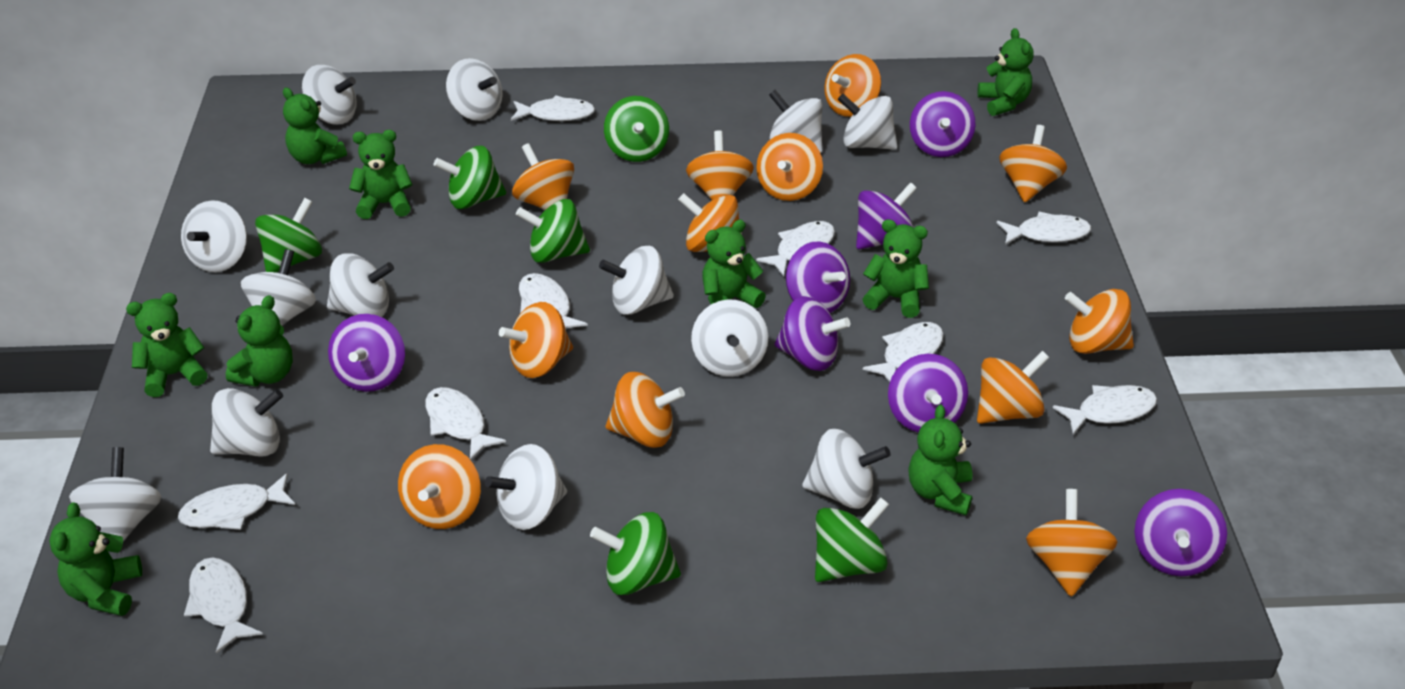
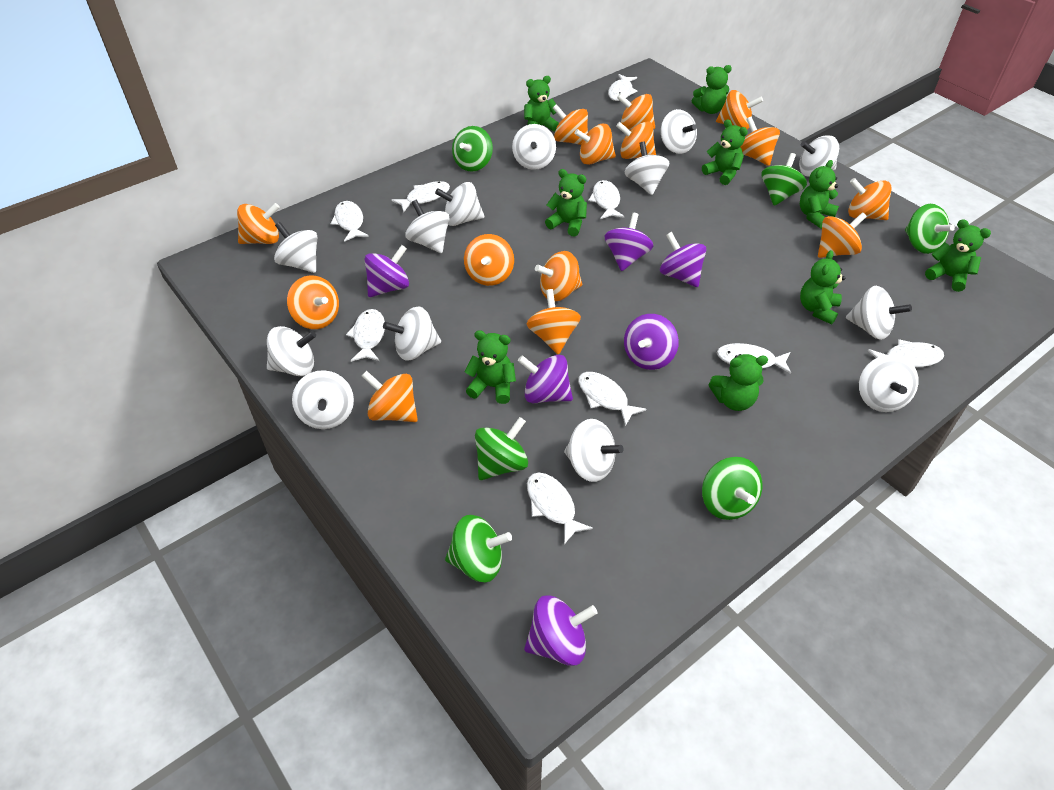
orange spinning top: [398,444,481,529] [499,302,573,378] [512,143,574,210] [606,372,685,448] [678,193,742,252] [686,130,754,200] [756,133,823,201] [824,54,881,117] [977,351,1050,424] [999,125,1067,202] [1026,489,1118,597] [1065,289,1134,354] = 12 -> [237,203,280,244] [287,275,339,329] [362,371,418,422] [464,234,514,286] [527,289,581,355] [535,251,582,301] [553,104,588,145] [574,124,616,165] [616,121,656,159] [617,94,655,130] [716,90,763,130] [740,116,780,166] [818,212,867,258] [848,178,892,220] = 14
purple spinning top: [328,314,405,392] [775,296,850,371] [786,242,850,313] [856,182,917,249] [888,354,968,433] [910,91,976,157] [1135,489,1227,576] = 7 -> [365,245,409,297] [518,355,573,403] [524,595,597,666] [605,213,653,271] [624,314,679,370] [660,232,706,287] = 6

